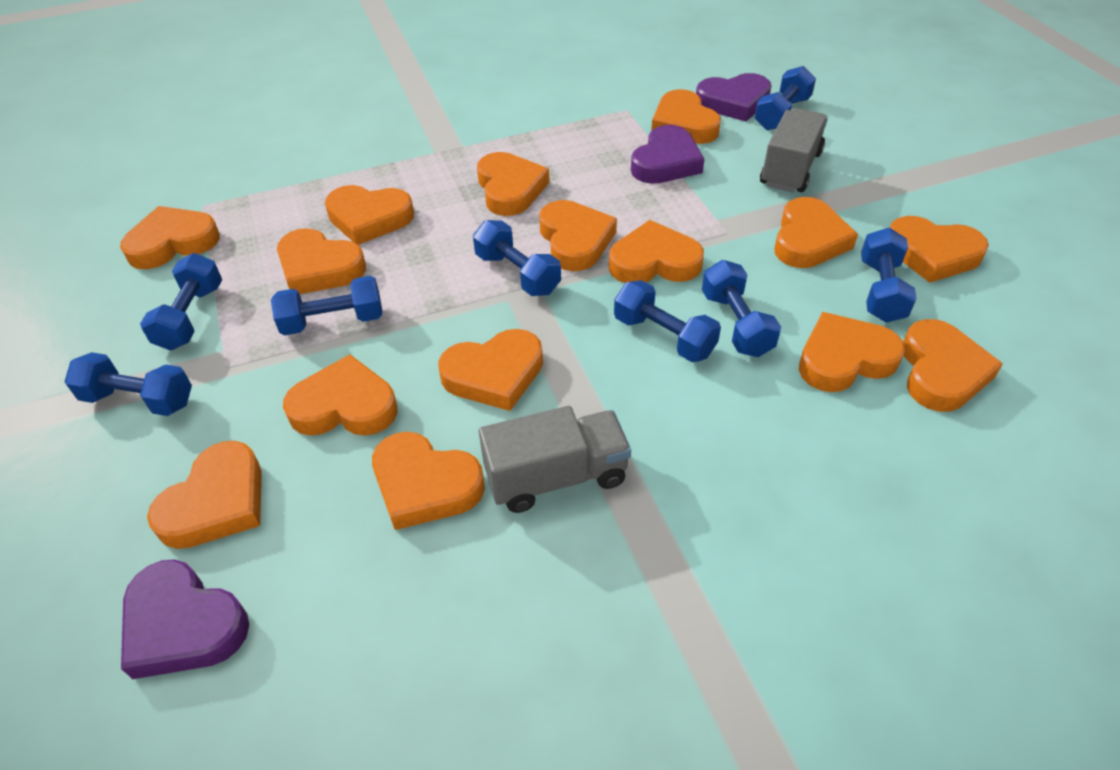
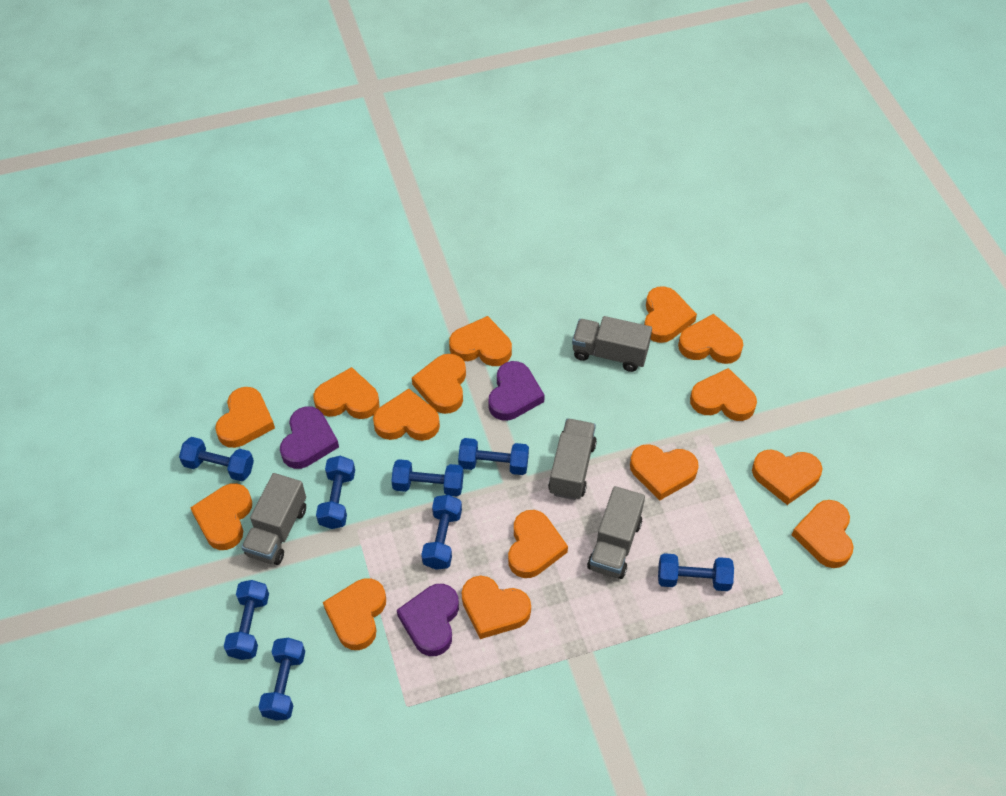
grey truck: [479,406,631,513] [760,108,828,192] = 2 -> [242,473,306,565] [548,418,597,500] [572,316,652,372] [587,486,645,579] = 4

